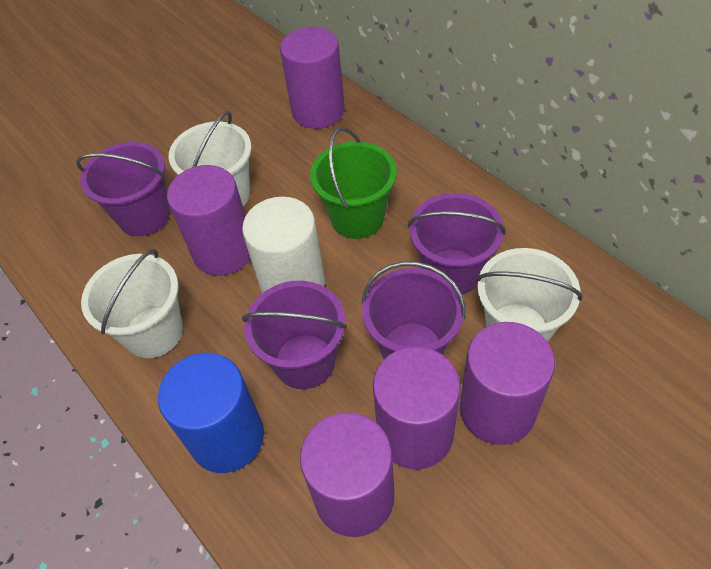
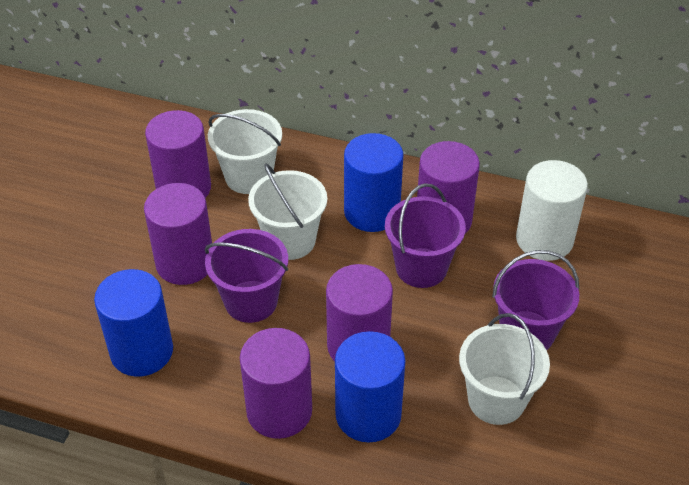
blue cylinder: [158,353,264,473] = 1 -> [94,269,173,377] [335,331,405,443] [344,133,403,232] = 3
green bucket: [310,127,397,239] = 1 -> none = 0
purple bucket: [76,142,170,236] [242,281,347,389] [361,261,466,359] [408,193,506,295] = 4 -> [205,229,288,323] [385,183,466,288] [492,250,579,350] = 3

